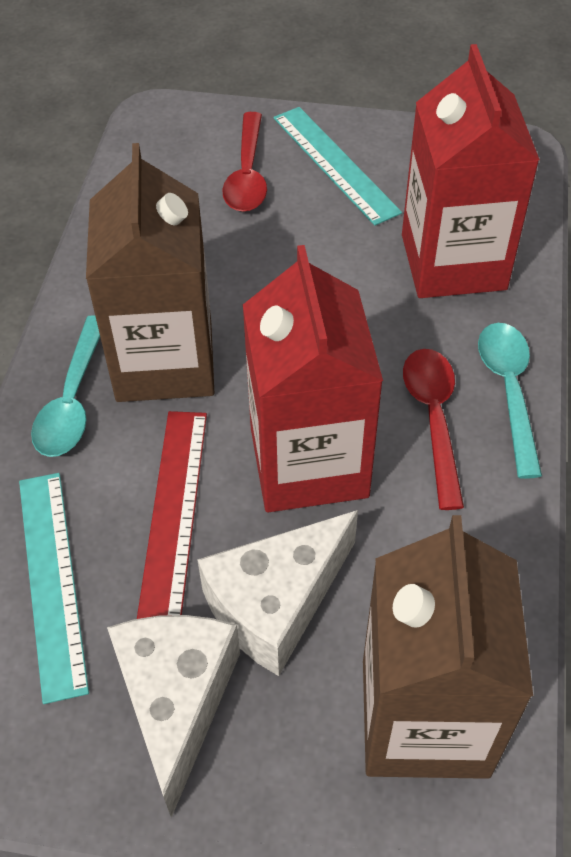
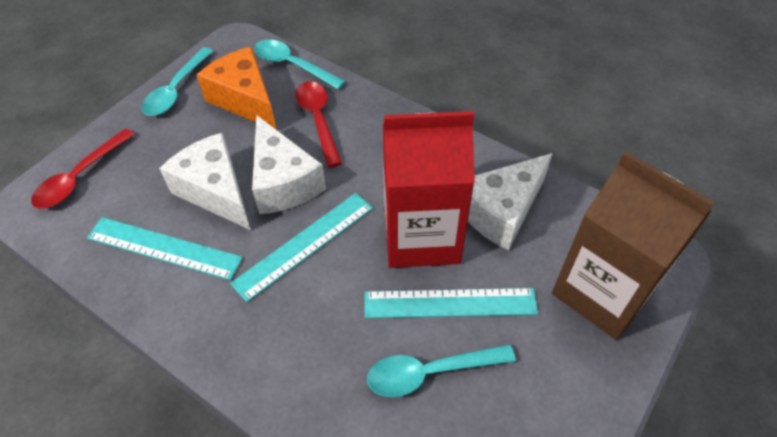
brown carton: [86,143,214,402] [363,515,533,779] = 2 -> [552,151,715,340] = 1
orange cheese: none = 0 -> [197,47,277,130] = 1
red carton: [243,245,383,512] [402,44,540,298] = 2 -> [383,111,475,268] = 1
red ruler: [137,411,207,619] = 1 -> none = 0
turquoise ruler: [19,473,89,704] [273,107,402,226] = 2 -> [87,217,243,280] [230,193,373,302] [365,288,538,318] = 3
turquoise spoon: [31,315,100,457] [478,323,542,479] = 2 -> [142,47,213,116] [254,39,346,89] [367,344,516,397] = 3
white cheese: [107,615,240,818] [197,510,358,676] = 2 -> [159,133,251,230] [252,115,326,214] [468,153,552,250] = 3

